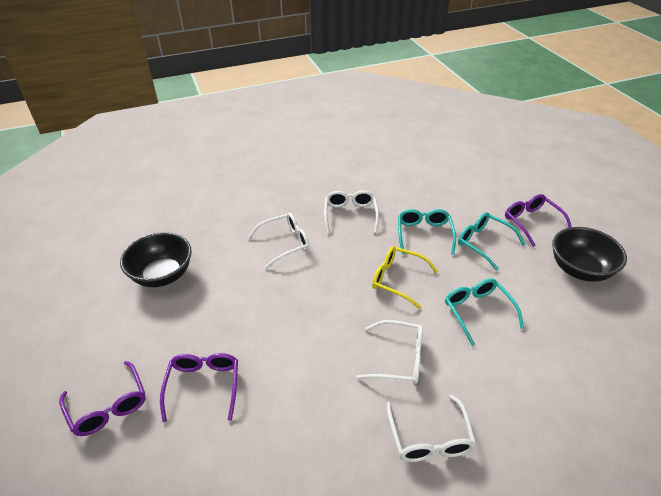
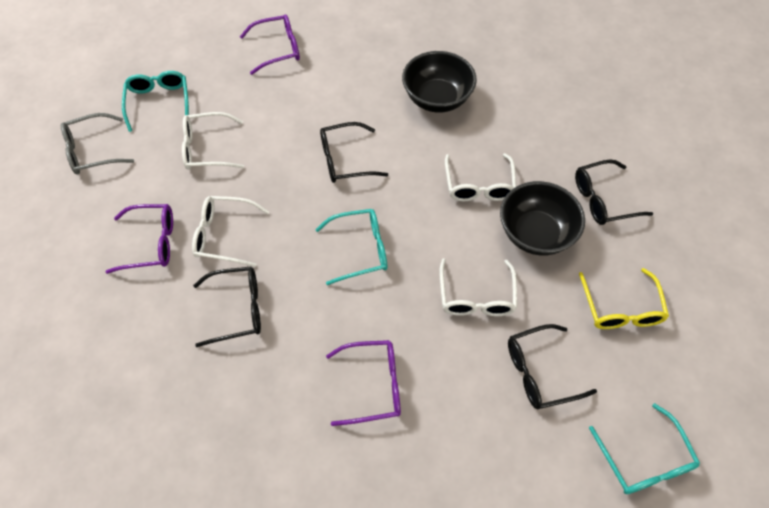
black glasses: none = 0 -> [193,267,261,347] [320,122,389,183] [508,324,597,409] [575,160,653,225] = 4
grey glasses: none = 0 -> [61,113,134,175] = 1

